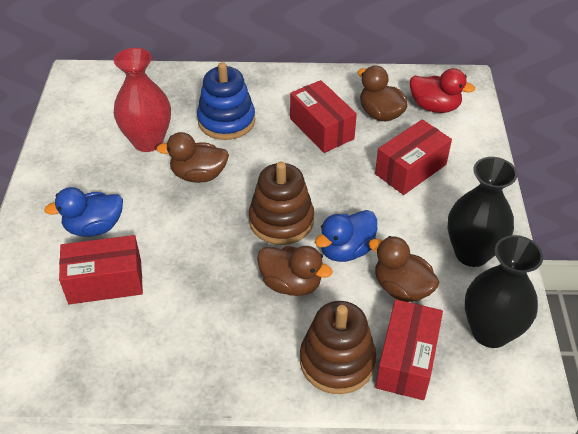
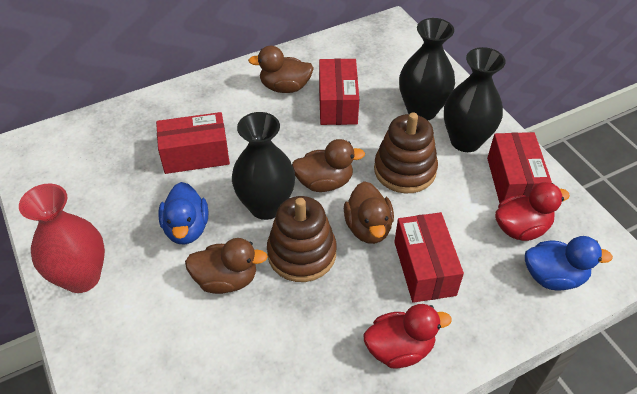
black vase: [447,157,517,267] [465,235,543,348] = 2 -> [232,112,295,220] [399,18,455,120] [444,47,506,152] = 3
blue stacking toy: [197,62,255,140] = 1 -> none = 0
red duck: [410,68,475,113] = 1 -> [364,304,452,368] [495,182,570,241] = 2

